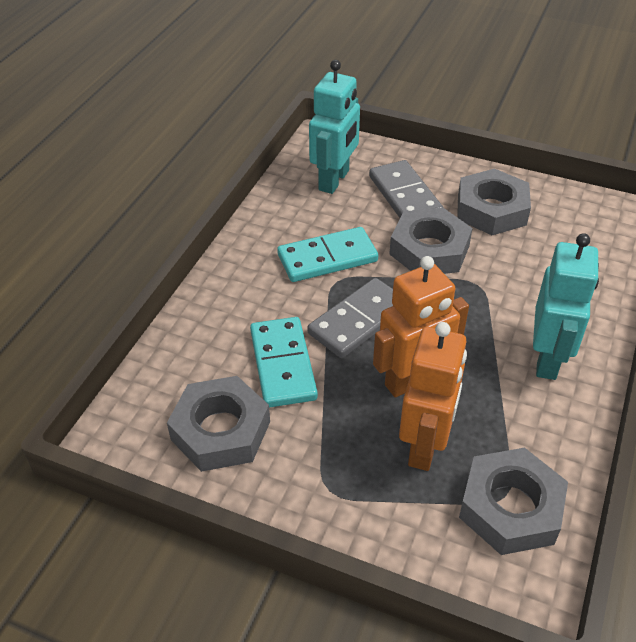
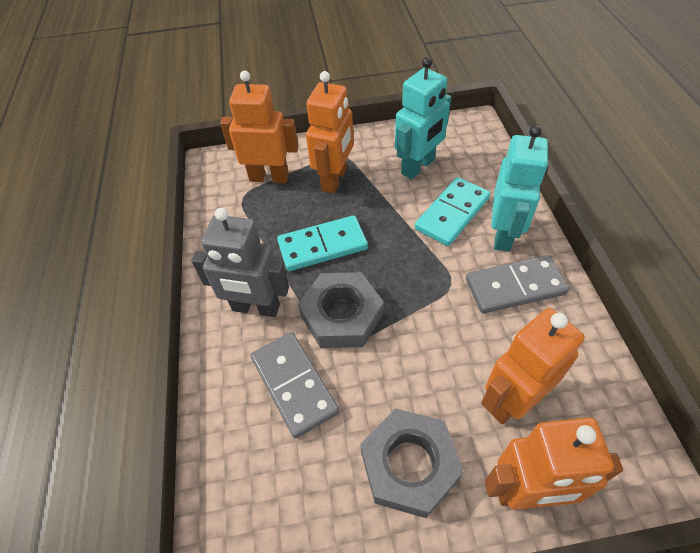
grey nut: [167,376,270,472] [389,208,473,274] [457,169,531,235] [459,448,568,555] = 4 -> [298,272,384,348] [360,408,464,518] = 2
grey robot: none = 0 -> [191,208,289,317] = 1
orange robot: [373,256,469,397] [399,322,467,471] = 2 -> [220,70,298,183] [306,71,354,194] [481,308,585,424] [485,417,623,510] = 4

